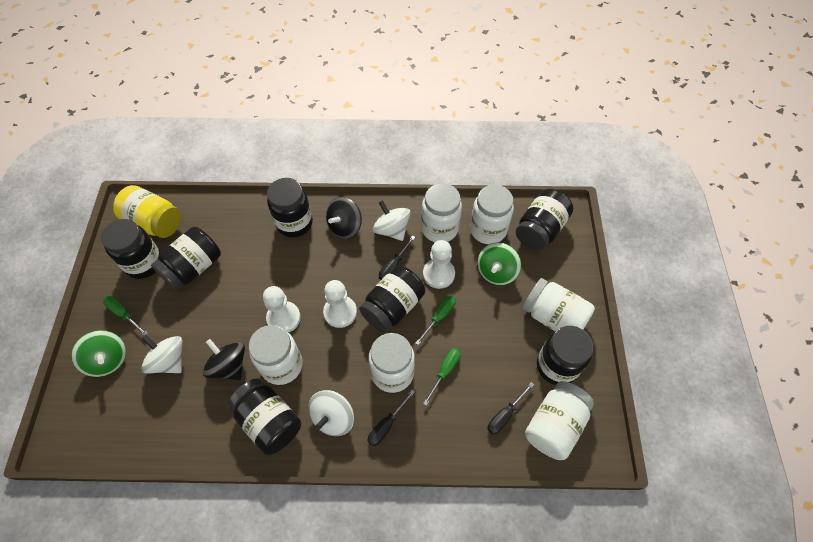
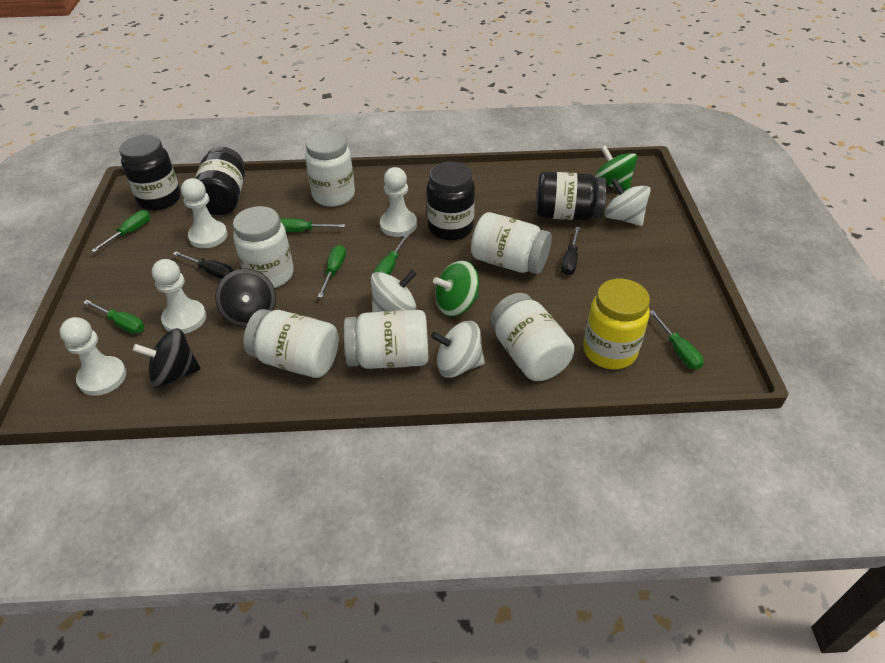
black jar: [101,219,161,279] [151,227,221,290] [227,378,301,455] [267,178,313,237] [359,266,425,333] [516,189,573,251] [537,326,593,385] = 7 -> [119,135,181,210] [195,147,245,215] [427,162,475,240] [536,172,607,220] = 4
black screwdriver: [368,390,415,446] [379,236,415,280] [487,382,534,434] = 3 -> [173,251,233,279] [561,227,580,276] = 2
green screwdriver: [103,296,148,336] [415,296,456,345] [423,348,461,406] = 3 -> [83,300,144,334] [91,210,150,252] [280,218,345,232] [318,245,346,298] [374,233,410,275] [650,310,704,370] = 6
white pawn: [263,286,301,333] [323,280,357,328] [423,240,455,289] = 3 -> [60,317,126,396] [152,259,206,334] [181,178,227,248] [380,167,417,237] = 4

